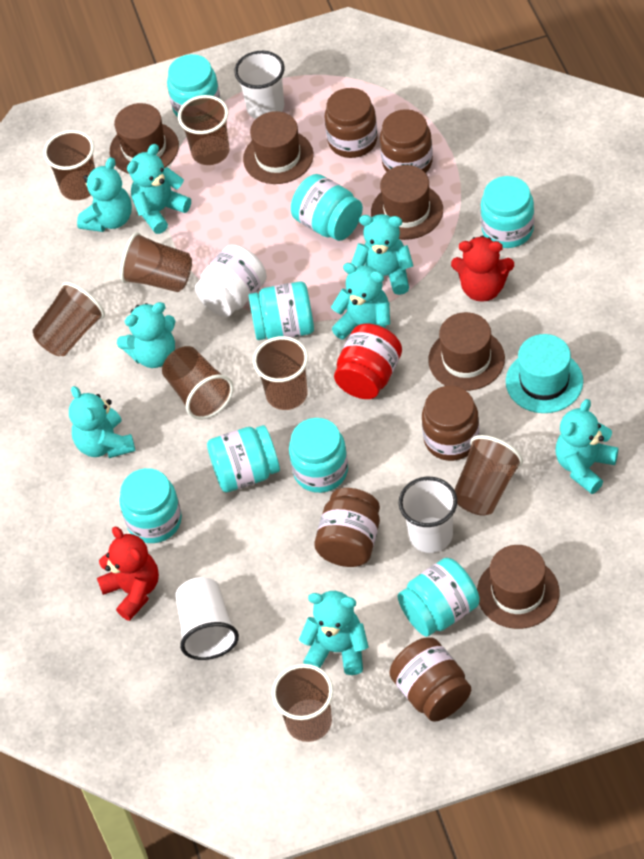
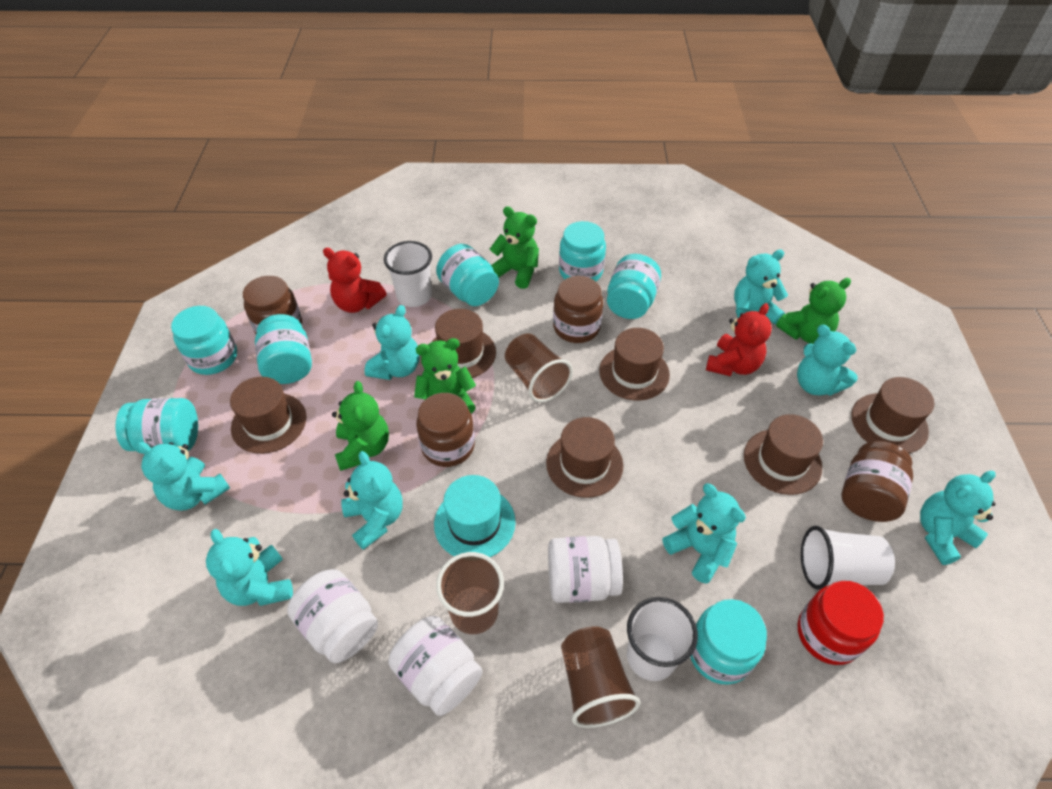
brown cup: [32,282,105,356] [43,130,95,200] [120,232,192,292] [162,346,234,420] [178,95,229,165] [253,336,308,410] [272,664,333,742] [454,435,523,516] = 8 -> [436,552,504,634] [505,333,573,402] [561,626,641,728] = 3
brown hat: [110,103,179,174] [243,111,313,184] [371,165,443,240] [428,312,505,391] [477,545,559,629] = 5 -> [230,377,306,454] [432,309,496,378] [546,417,623,498] [599,328,670,401] [744,414,823,495] [851,377,934,453] = 6
brown jar: [314,488,380,567] [325,88,377,158] [380,109,433,173] [389,637,471,722] [422,386,479,461] = 5 -> [243,276,302,334] [416,393,475,467] [553,276,603,343] [842,441,913,522] = 4
green teddy bear: none = 0 -> [332,381,389,471] [414,338,476,414] [490,206,539,289] [776,278,851,344] = 4
turquoise jar: [119,468,182,543] [167,54,220,117] [207,425,280,492] [249,282,314,340] [289,418,348,493] [291,174,363,241] [398,558,480,637] [481,176,534,248] = 8 -> [115,398,198,454] [171,306,237,375] [255,314,312,384] [436,244,499,306] [559,221,606,281] [607,254,661,319] [690,599,767,685] = 7
white jar: [195,244,267,317] = 1 -> [287,569,378,663] [388,616,483,716] [548,536,623,603] = 3

